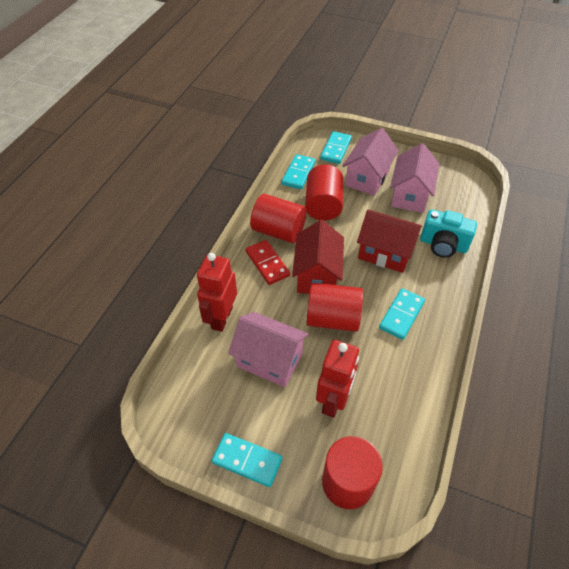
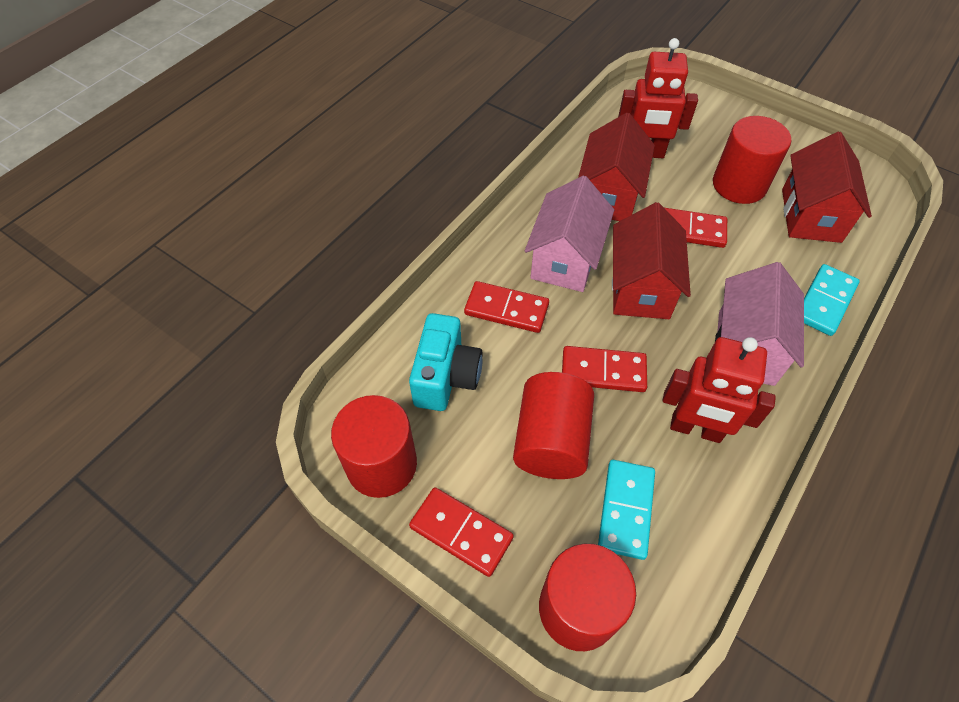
pink house: [228,312,309,387] [342,128,399,196] [390,143,439,213] = 3 -> [525,176,614,292] [715,262,804,386] = 2
red domino: [246,240,290,285] = 1 -> [409,487,514,577] [464,281,549,333] [562,346,647,392] [665,208,727,248] = 4
red house: [292,220,344,294] [357,210,422,273] = 2 -> [578,113,655,221] [612,202,691,319] [782,132,872,243] = 3
turquoise domino: [212,433,282,487] [282,154,315,189] [320,131,352,164] [379,288,425,340] = 4 -> [598,460,655,560] [804,264,860,336] = 2

